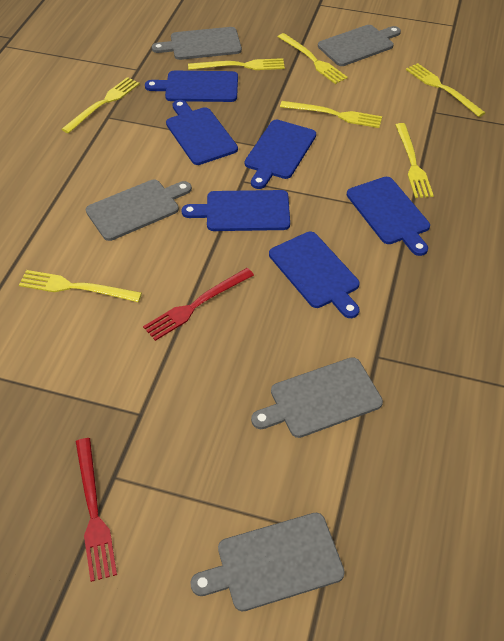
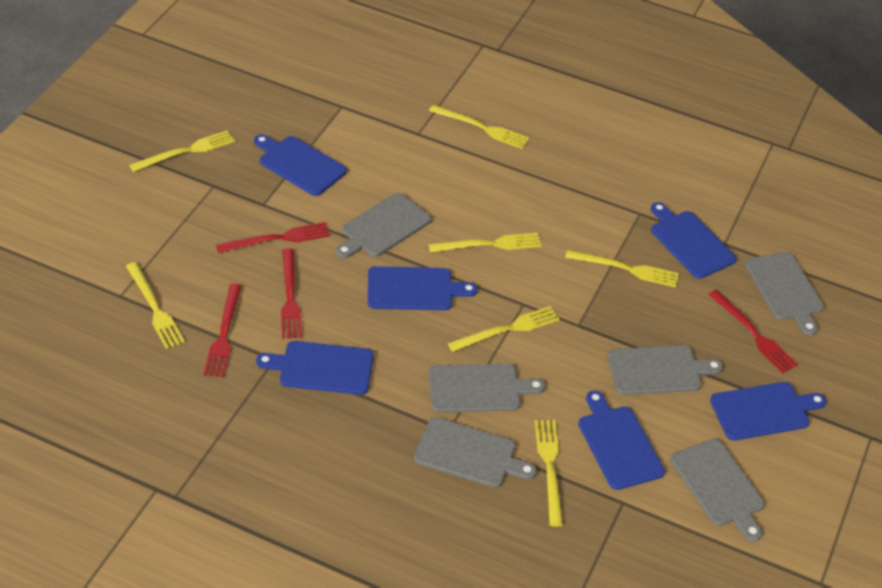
grey cutting board: [86,180,192,241] [152,27,242,60] [191,513,345,611] [251,357,383,438] [318,25,401,66] = 5 -> [336,193,431,259] [414,417,537,488] [428,364,545,413] [608,345,723,395] [670,439,764,542] [745,252,824,336] = 6
red fork: [76,438,117,582] [143,268,254,341] = 2 -> [203,283,242,378] [216,222,330,253] [281,248,302,339] [708,290,798,373] = 4

